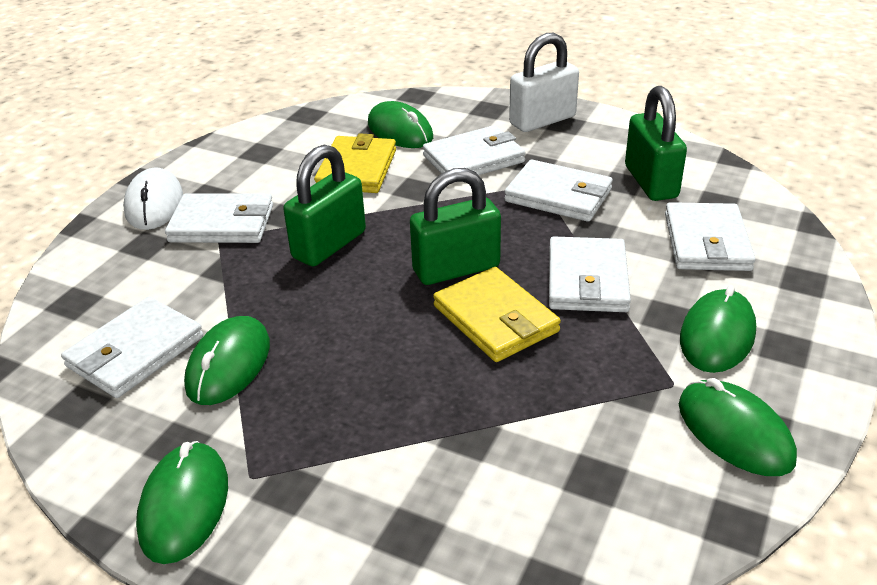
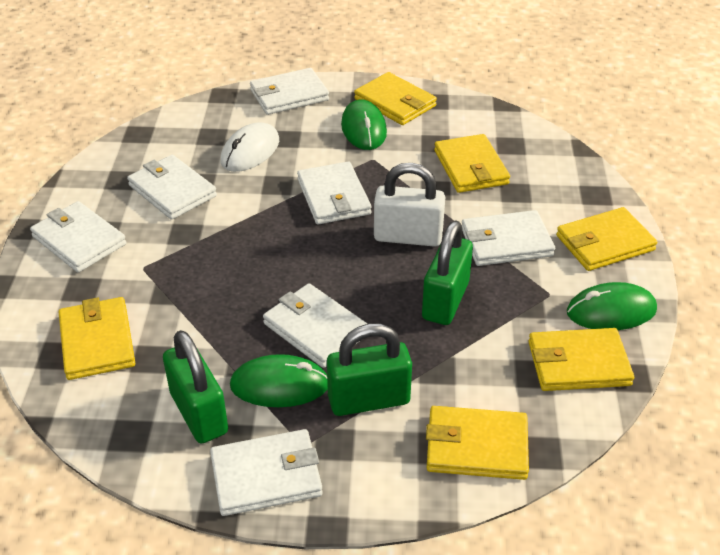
green mouse: [136,441,228,564] [184,316,270,405] [368,101,433,148] [679,378,797,476] [680,285,756,373] = 5 -> [230,354,328,407] [341,99,387,150] [567,282,657,330] = 3
white wallet: [61,297,203,398] [165,193,273,243] [423,125,526,175] [504,160,613,222] [549,236,631,312] [665,202,756,271] = 6 -> [30,201,126,272] [127,155,217,220] [210,429,323,516] [250,68,329,115] [263,283,368,368] [297,161,371,225] [462,210,555,266] = 7
yellow wallet: [314,133,396,193] [433,267,561,362] = 2 -> [59,297,135,380] [354,72,437,125] [426,406,529,480] [434,134,510,193] [528,328,634,391] [556,207,657,271] = 6

